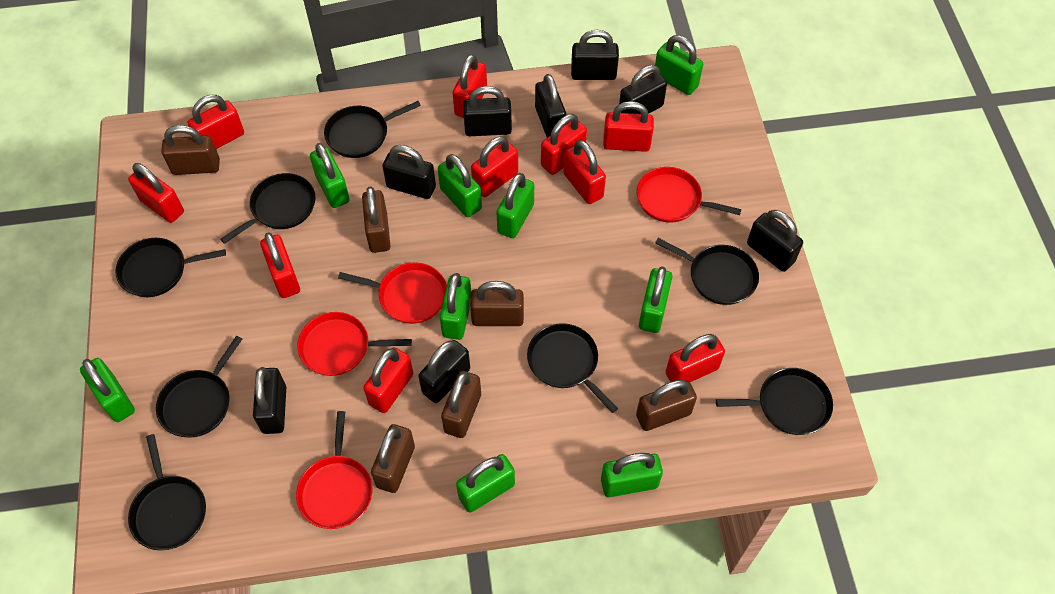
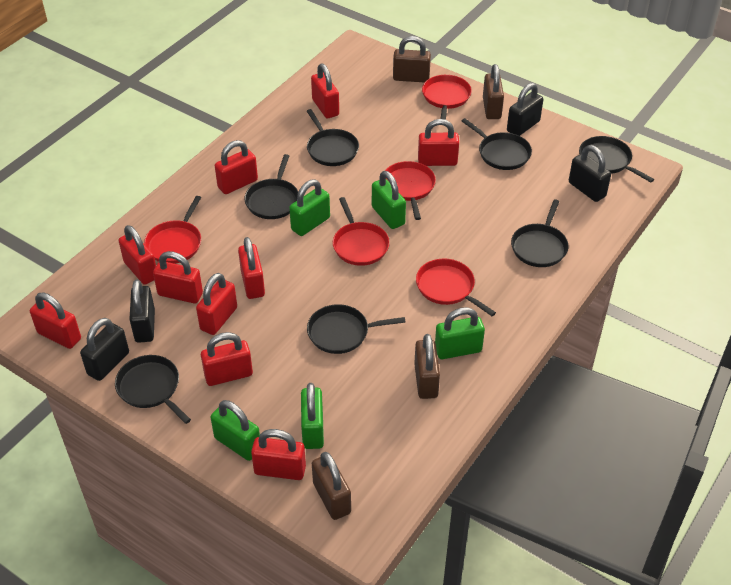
black padlock: [253,367,286,434] [382,145,436,199] [418,340,470,403] [463,86,512,136] [535,74,566,138] [571,30,619,80] [619,65,667,114] [747,210,803,272] = 8 -> [80,318,129,381] [129,279,155,343] [507,83,543,136] [569,145,611,202] = 4
black pan: [115,238,226,297] [128,434,206,550] [156,336,242,438] [220,173,316,244] [324,101,421,158] [527,323,618,413] [655,238,759,305] [716,368,833,435] = 8 -> [115,355,191,424] [245,154,298,219] [307,109,359,166] [307,304,406,354] [462,118,532,170] [511,199,568,267] [579,136,654,183] = 7
brown padlock: [161,125,220,175] [362,187,390,253] [371,424,415,493] [441,371,481,438] [470,281,524,326] [636,380,697,431] = 6 -> [312,452,351,520] [393,36,431,83] [414,334,440,399] [483,64,504,119] = 4
green padlock: [80,358,135,422] [310,143,350,208] [438,154,482,217] [440,273,471,340] [456,454,515,513] [496,173,534,238] [601,453,663,497] [639,266,672,333] [655,35,703,95] = 9 -> [210,400,260,461] [289,179,330,236] [301,383,324,449] [372,171,406,229] [435,307,485,359] = 5
red pan: [296,411,372,529] [297,312,412,376] [338,262,447,324] [637,167,741,223] = 4 -> [144,196,201,264] [333,197,390,266] [385,161,436,220] [416,258,496,316] [422,75,472,120] = 5

